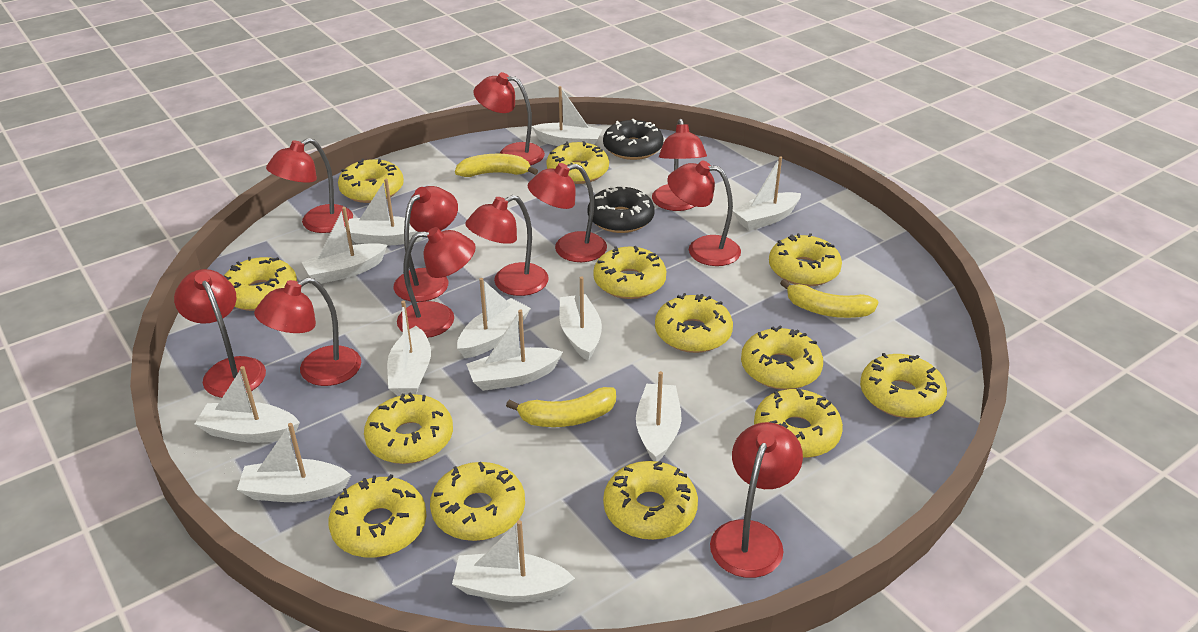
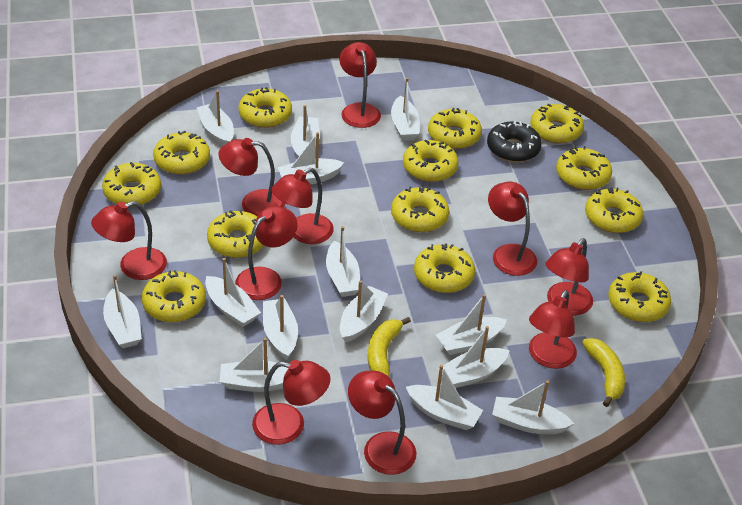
black donut: [588,185,655,233] [603,119,664,160] = 2 -> [487,121,542,162] = 1
red lamp: [174,269,266,398] [254,277,361,386] [266,138,353,233] [393,186,458,302] [397,227,476,338] [465,195,549,296] [473,72,545,165] [528,163,607,262] [652,119,707,211] [667,161,741,266] [710,422,803,578] = 11 -> [91,201,167,280] [218,138,285,217] [235,206,298,300] [252,360,330,445] [272,168,334,244] [339,42,381,128] [348,371,416,475] [488,182,537,276] [529,290,577,369] [546,238,593,316] = 10
white boat: [195,366,300,443] [237,423,351,502] [301,207,387,284] [345,179,423,246] [387,301,431,396] [452,520,575,602] [457,278,531,358] [466,310,563,391] [532,86,603,146] [559,277,602,361] [636,371,681,462] [733,156,801,230] = 12 -> [103,275,142,348] [196,90,234,146] [205,258,261,327] [220,338,289,392] [263,295,298,360] [278,132,344,185] [291,105,320,157] [326,226,360,297] [340,280,388,343] [391,78,419,141] [406,365,483,430] [436,294,507,355] [438,326,510,388] [492,380,574,434] = 14
yellow banana: [455,154,538,177] [506,387,616,427] [780,279,878,318] = 3 -> [368,317,411,377] [582,338,625,407] = 2

